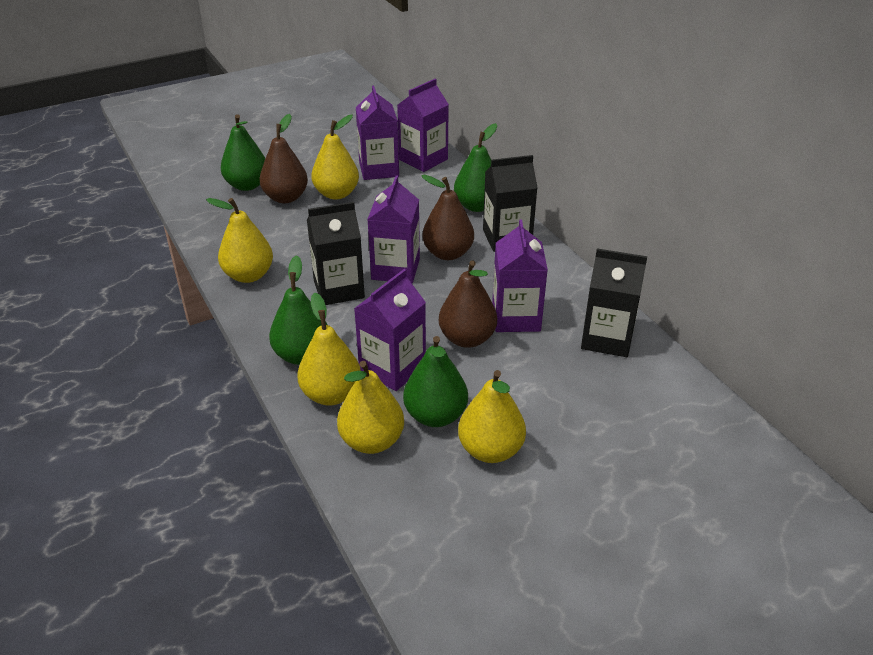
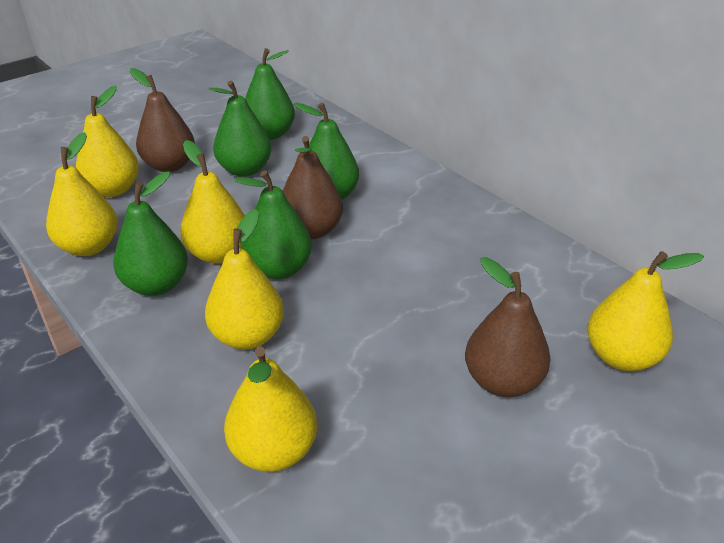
black carton: [307,202,365,305] [483,155,537,252] [581,248,647,357] = 3 -> none = 0
green pear: [221,114,265,191] [269,255,327,365] [403,336,468,427] [454,123,497,212] = 4 -> [114,172,188,296] [209,81,272,177] [234,170,312,279] [245,48,295,140] [293,102,359,200] = 5
purple carton: [354,269,426,391] [356,86,399,180] [367,175,420,283] [397,79,449,172] [492,219,548,332] = 5 -> none = 0
yellow pear: [206,198,273,283] [297,293,361,405] [311,115,359,200] [337,361,404,454] [458,370,526,463] = 5 -> [46,132,118,256] [76,85,139,197] [180,140,245,263] [205,209,284,350] [224,347,317,472] [587,251,704,371] = 6

